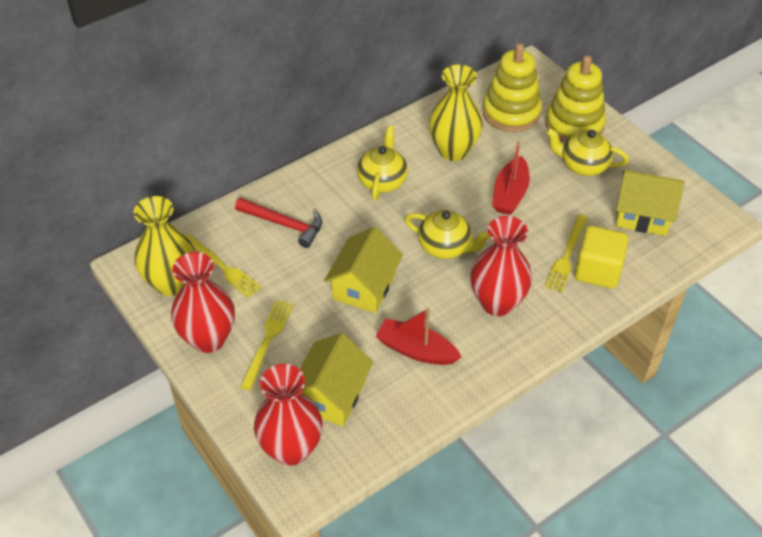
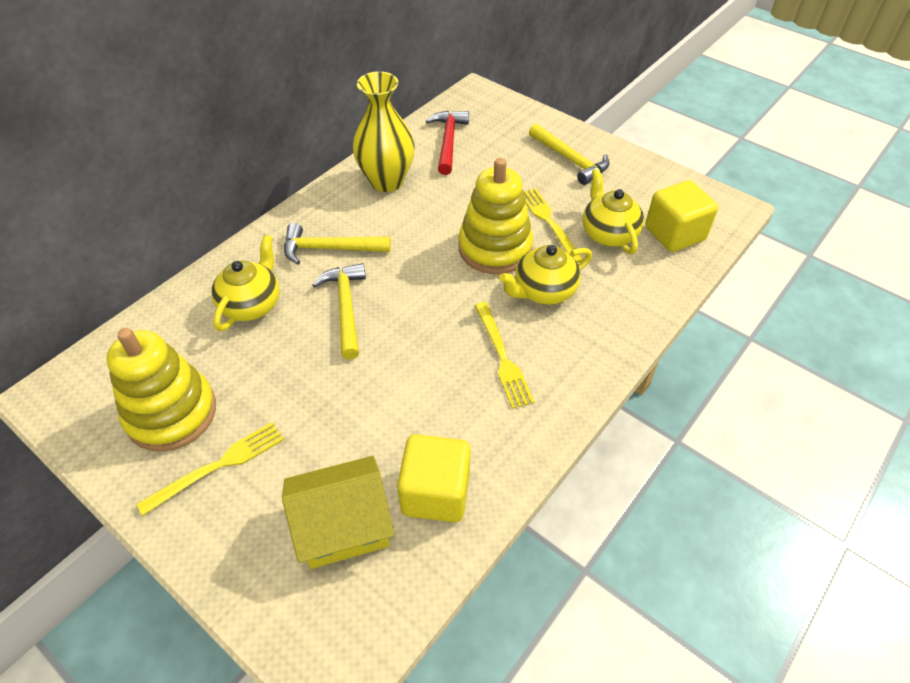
red boat: [375,308,461,365] [492,140,530,215] = 2 -> none = 0
red vase: [171,252,235,353] [254,364,323,466] [470,216,532,316] = 3 -> none = 0
yellow cube: [574,226,629,289] = 1 -> [397,434,471,522] [645,180,718,252] = 2
yellow hammer: none = 0 -> [284,223,391,265] [313,263,366,360] [529,123,609,185] = 3
yellow house: [300,333,373,426] [324,227,403,313] [615,170,684,236] = 3 -> [282,456,394,569] = 1
yellow vase: [134,196,195,296] [429,65,483,161] = 2 -> [352,71,415,192] = 1

